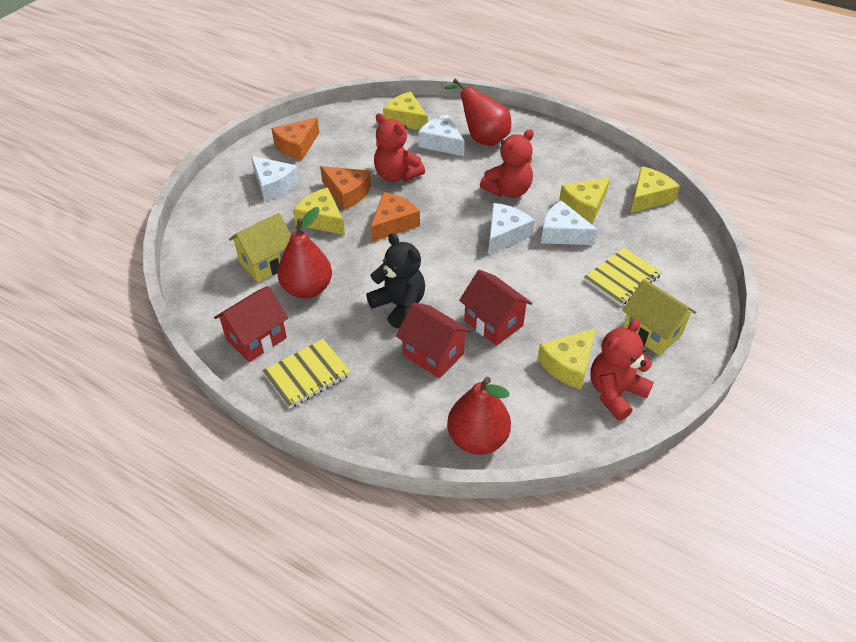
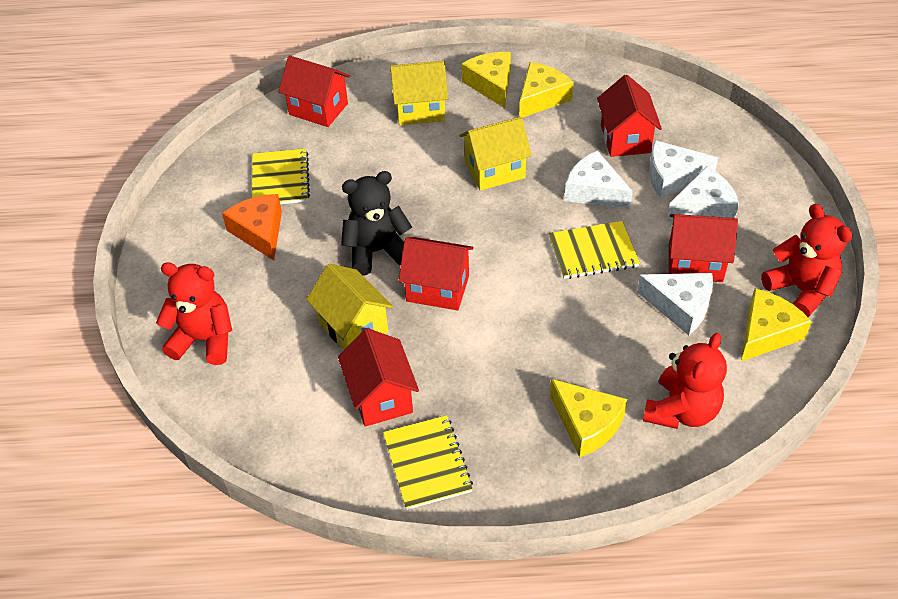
orange cheese: [271,118,320,160] [320,166,371,210] [370,192,420,242] = 3 -> [222,194,282,260] = 1
red house: [214,286,288,362] [396,302,471,378] [459,270,532,346] = 3 -> [279,56,350,127] [338,328,419,427] [399,237,474,310] [597,75,662,157] [669,214,738,282] = 5
red pear: [277,207,332,298] [445,78,511,146] [447,377,511,455] = 3 -> none = 0
yellow cheese: [293,187,345,235] [383,92,428,130] [537,328,596,389] [559,177,610,224] [630,166,680,213] = 5 -> [461,52,511,108] [519,62,574,118] [550,379,627,458] [741,288,812,362] = 4
yellow house: [229,213,291,282] [622,279,697,356] = 2 -> [306,264,393,350] [390,61,448,125] [459,117,532,191] = 3
yellow notebook: [262,339,351,409] [584,248,662,306] = 2 -> [252,149,310,204] [383,415,473,510] [549,221,640,279] = 3

